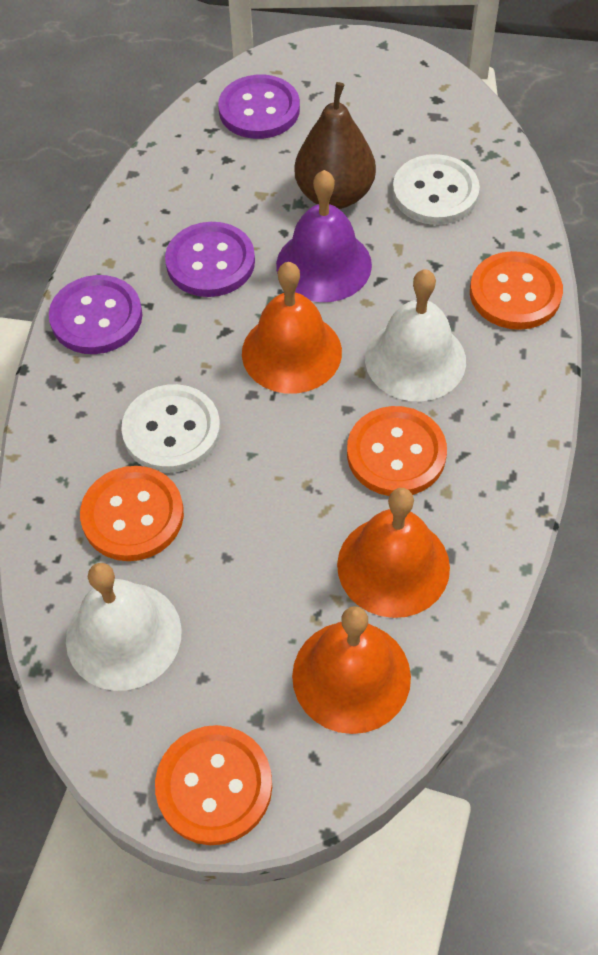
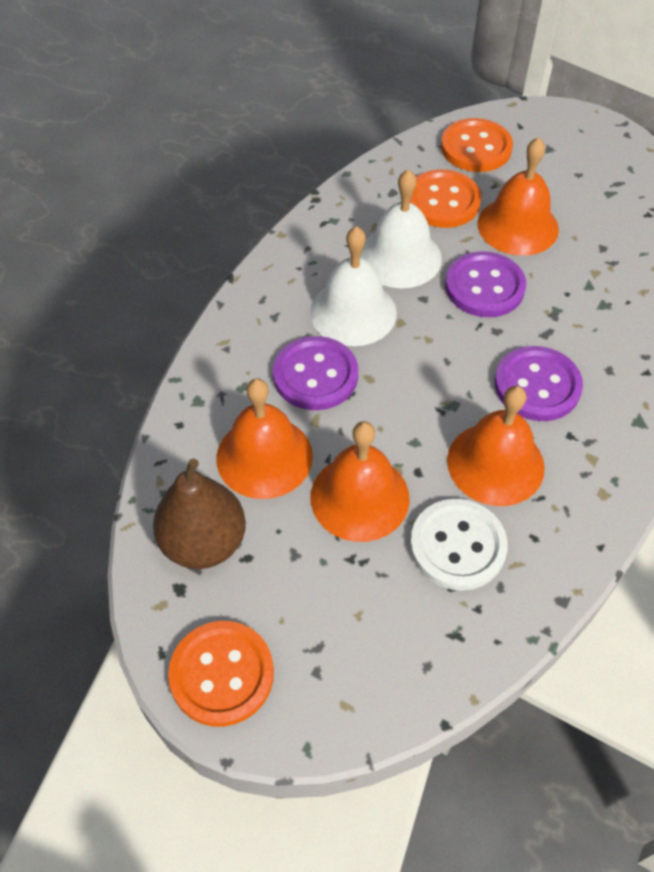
orange bell: [242,262,342,394] [292,606,411,734] [337,488,450,618] = 3 -> [216,379,313,499] [311,421,410,542] [447,386,545,506] [477,137,559,256] = 4
orange button: [80,466,184,561] [155,725,272,845] [347,406,447,496] [470,251,563,330] = 4 -> [168,621,274,727] [410,170,481,228] [441,118,513,172] = 3
purple bell: [276,170,372,302] = 1 -> none = 0
white button: [121,384,220,473] [393,154,480,225] = 2 -> [410,499,508,591] = 1

